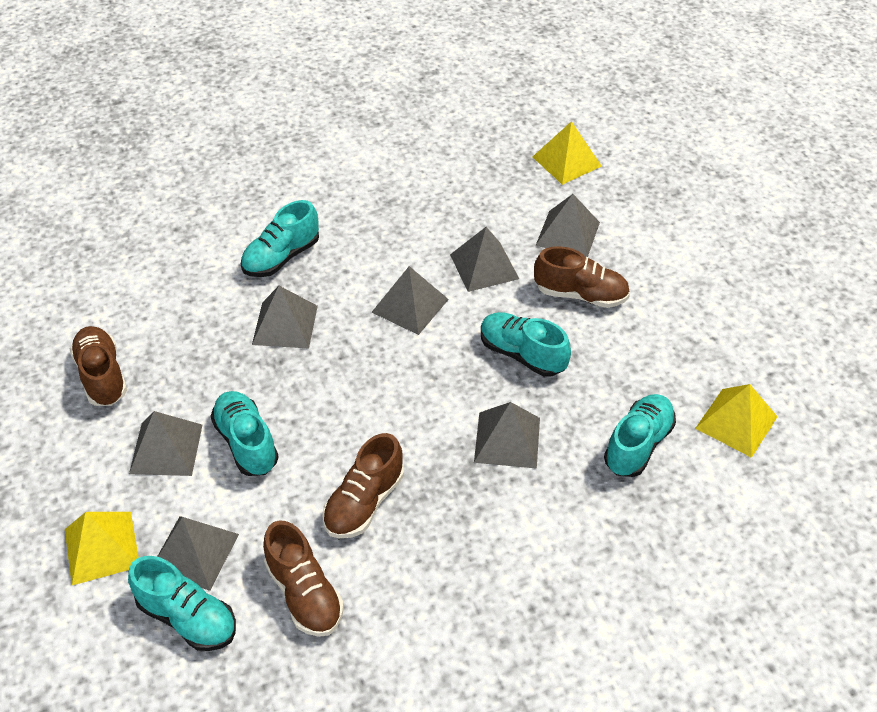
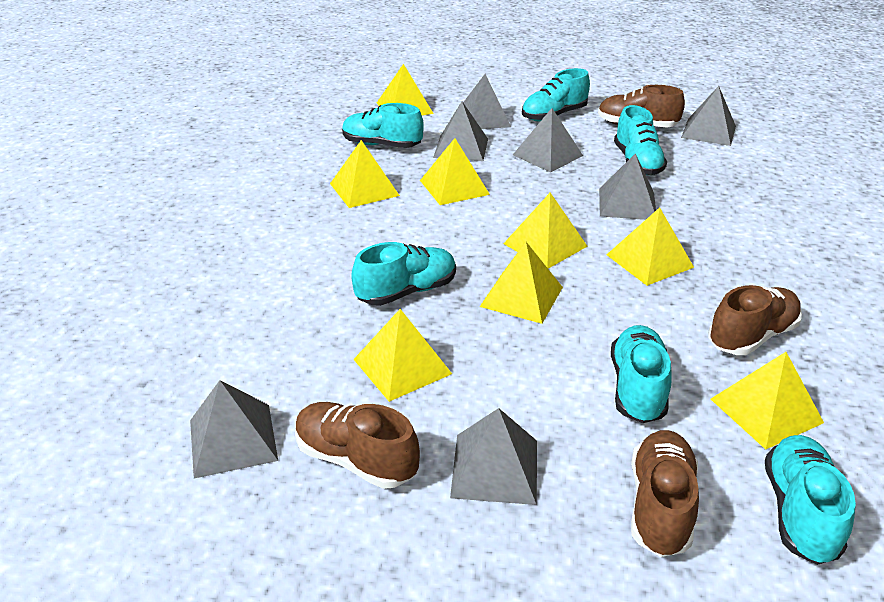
turquoise shoe: [128,556,236,651] [210,391,279,476] [241,200,319,277] [481,312,571,377] [604,394,676,477] = 5 -> [342,103,424,148] [351,242,456,306] [522,68,590,121] [611,325,672,423] [614,105,667,175] [765,435,856,565] = 6
yellow pyramid: [65,512,139,585] [533,121,602,185] [695,384,778,458] = 3 -> [330,140,400,208] [353,309,452,402] [377,64,434,116] [420,138,490,205] [480,242,563,324] [503,192,588,269] [606,207,694,286] [711,352,824,450] = 8

